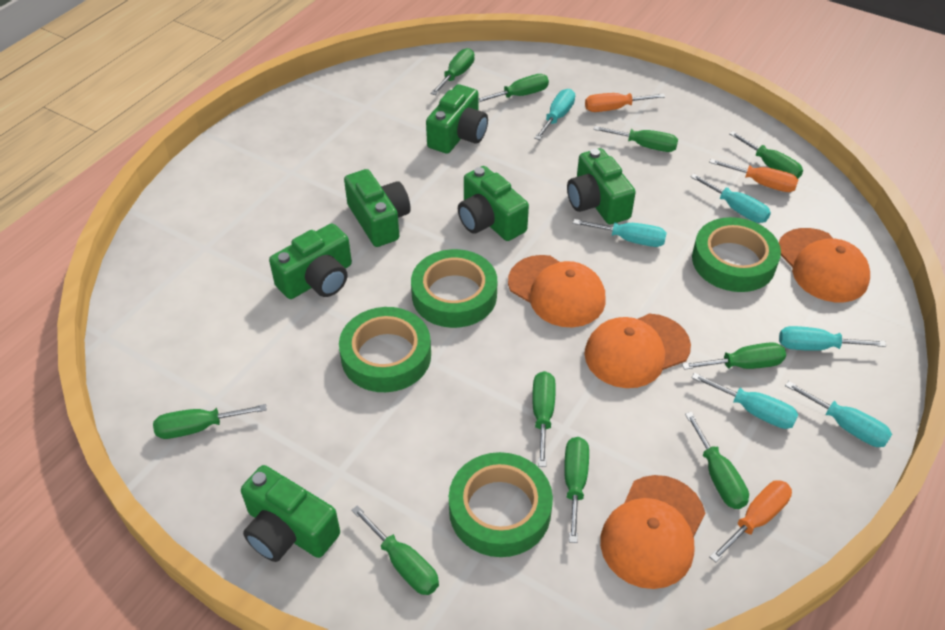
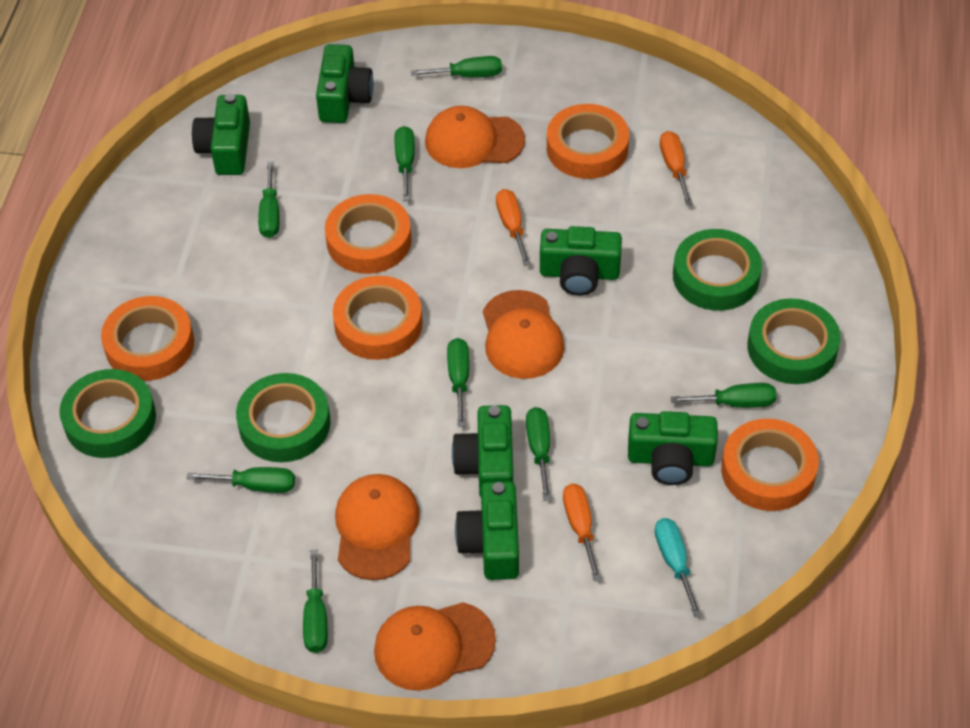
green screwdriver: [153,404,267,439] [351,505,439,595] [431,48,474,95] [478,74,549,103] [532,371,556,467] [564,437,589,543] [593,126,678,152] [682,342,786,370] [685,412,749,509] [729,131,803,179] = 10 -> [186,467,295,493] [258,161,279,238] [303,550,328,653] [394,126,415,201] [411,56,502,78] [447,338,469,427] [526,407,551,501] [670,383,777,408] = 8
orange tape: none = 0 -> [101,296,194,381] [325,194,412,274] [333,276,423,360] [547,104,629,179] [721,419,819,511] = 5
turquoise screwdriver: [534,89,575,140] [573,219,667,247] [690,174,771,223] [691,373,799,429] [779,326,886,351] [785,381,892,447] = 6 -> [655,518,702,617] = 1

